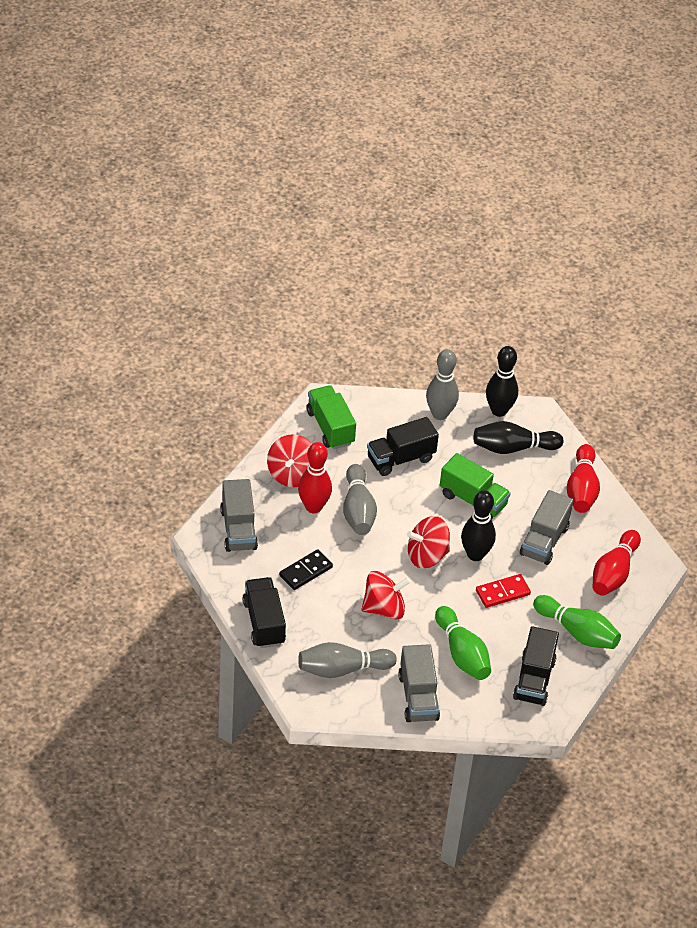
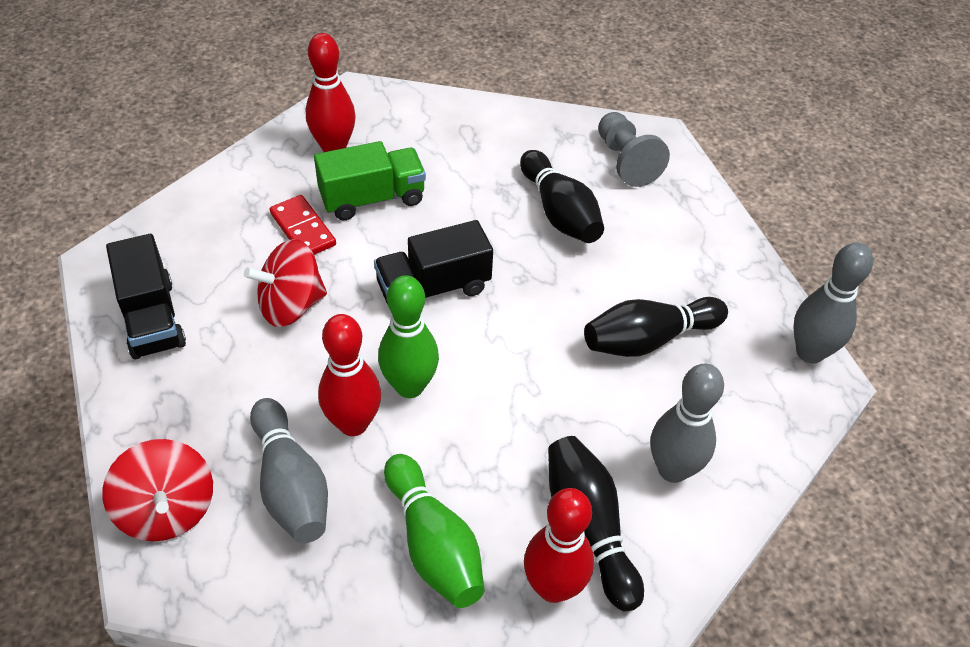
black domino: [279,549,333,590] = 1 -> none = 0
black truck: [243,577,286,648] [367,417,439,476] [513,626,559,706] = 3 -> [106,234,186,359] [374,220,493,303] = 2
green truck: [307,385,356,449] [440,453,511,520] = 2 -> [314,141,426,220] = 1
grey pawn: none = 0 -> [598,112,670,187] = 1
grey truck: [220,479,258,552] [398,644,440,722] [520,490,573,565] = 3 -> none = 0
red spinning top: [267,434,313,487] [361,571,411,620] [407,516,450,569] = 3 -> [102,439,213,541] [244,239,327,327] = 2

